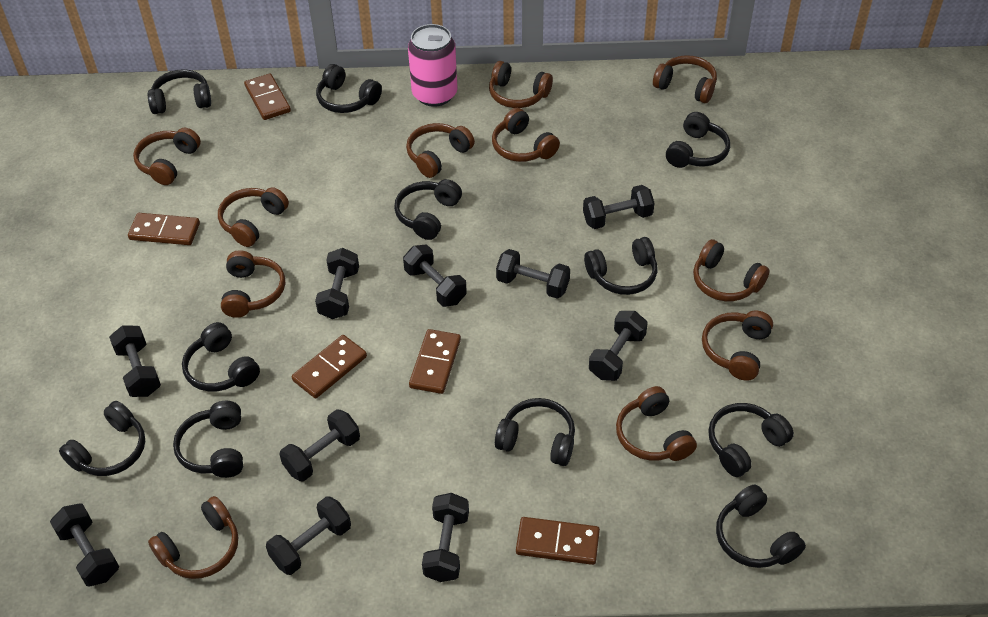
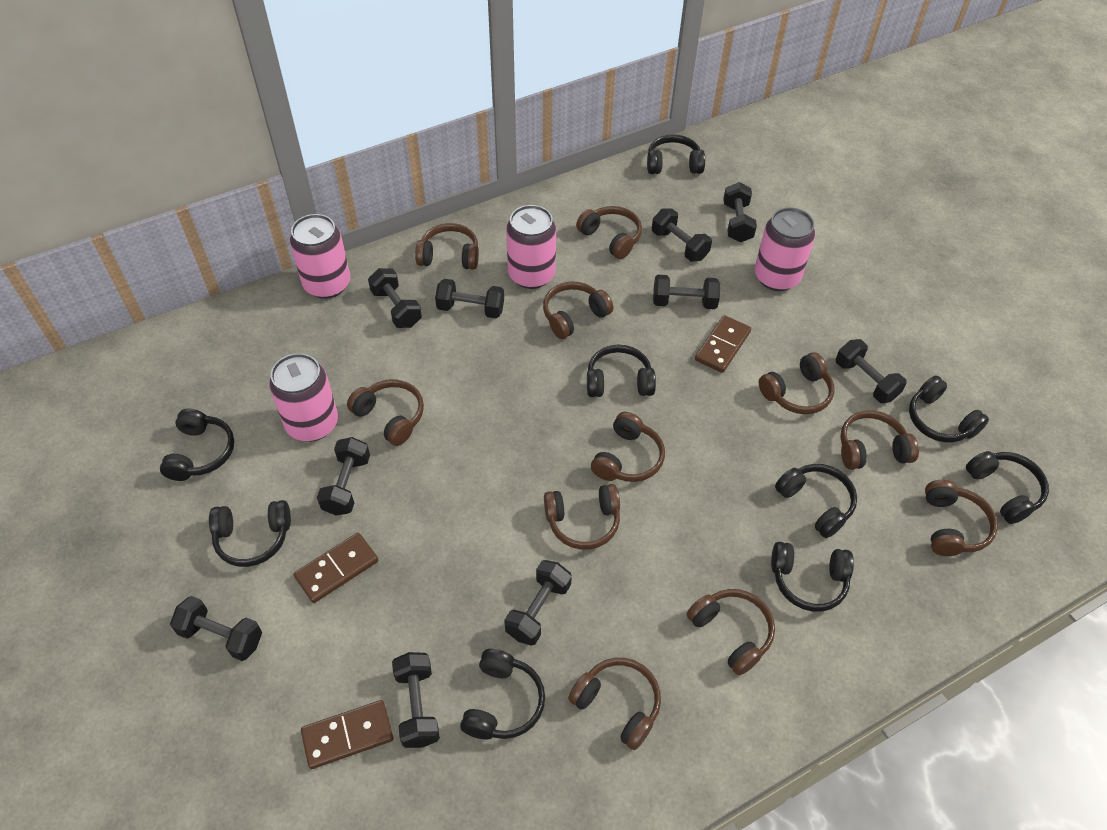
black headphones: [59,401,145,476] [148,69,211,114] [173,401,243,478] [182,322,260,392] [316,64,382,113] [394,179,462,240] [495,398,575,466] [584,237,657,295] [666,112,730,168] [708,403,794,477] [716,485,806,568] = 11 -> [160,409,235,481] [209,500,291,567] [460,649,545,739] [587,345,656,397] [647,134,705,174] [771,542,854,612] [775,464,857,538] [909,375,989,442] [966,451,1049,524] = 9
brown domino: [128,213,200,245] [244,73,291,120] [292,335,367,398] [409,329,461,394] [516,517,600,565] = 5 -> [294,533,378,603] [301,700,393,769] [695,315,751,373] = 3
pink can: [408,24,457,107] = 1 -> [269,353,338,442] [290,214,350,299] [506,205,556,289] [755,207,815,291] = 4

